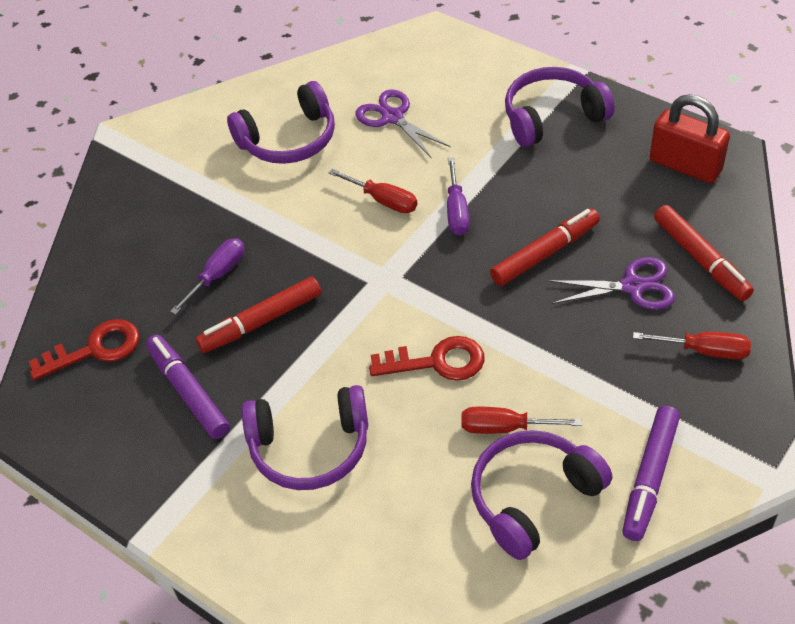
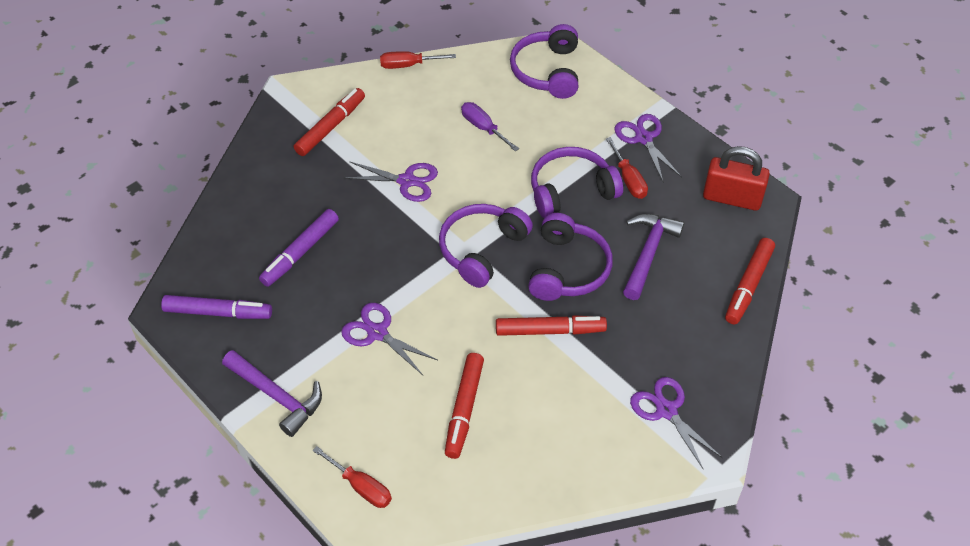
purple hammer: none = 0 -> [222,350,322,437] [623,214,685,300] = 2
purple scissors: [356,89,451,158] [548,257,675,310] = 2 -> [341,303,437,375] [344,161,438,202] [614,114,682,181] [630,377,723,469] = 4
purple screwdriver: [170,238,244,315] [447,157,470,235] = 2 -> [461,102,519,151] = 1
red key: [29,319,140,380] [369,336,484,381] = 2 -> none = 0
red marker: [196,277,321,353] [490,208,600,286] [654,205,754,301] = 3 -> [294,88,365,156] [445,353,484,459] [496,315,607,336] [725,238,775,324] = 4

